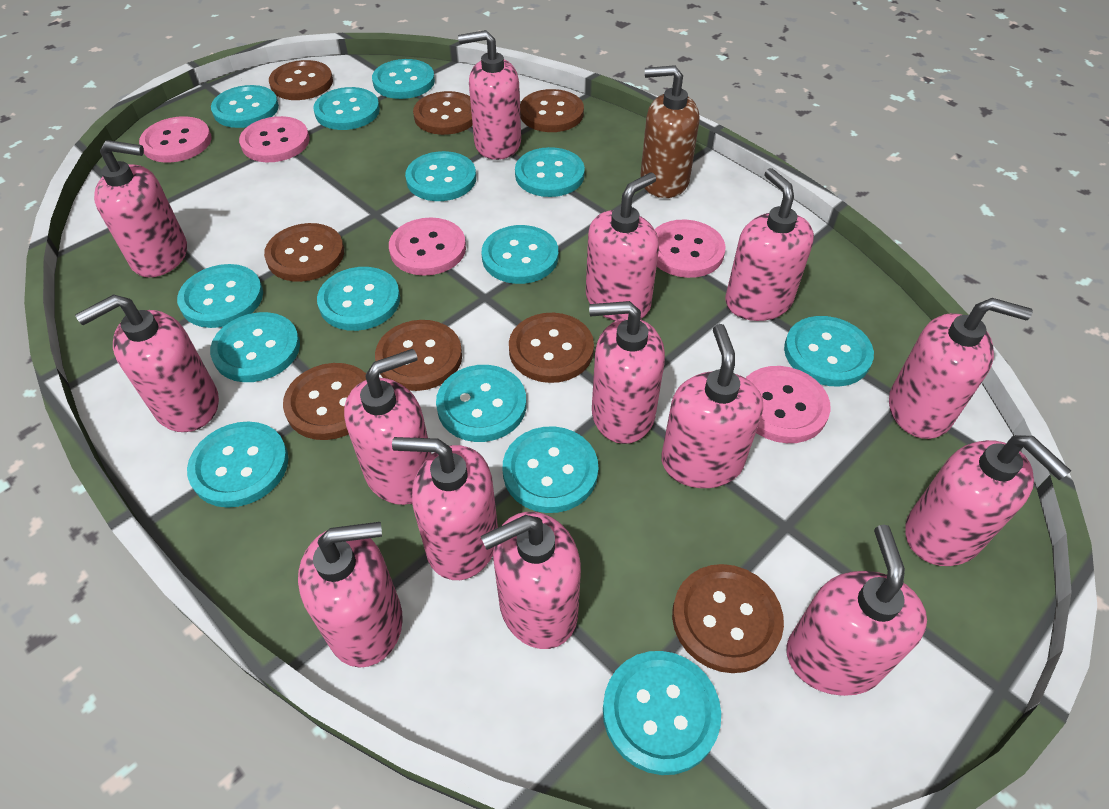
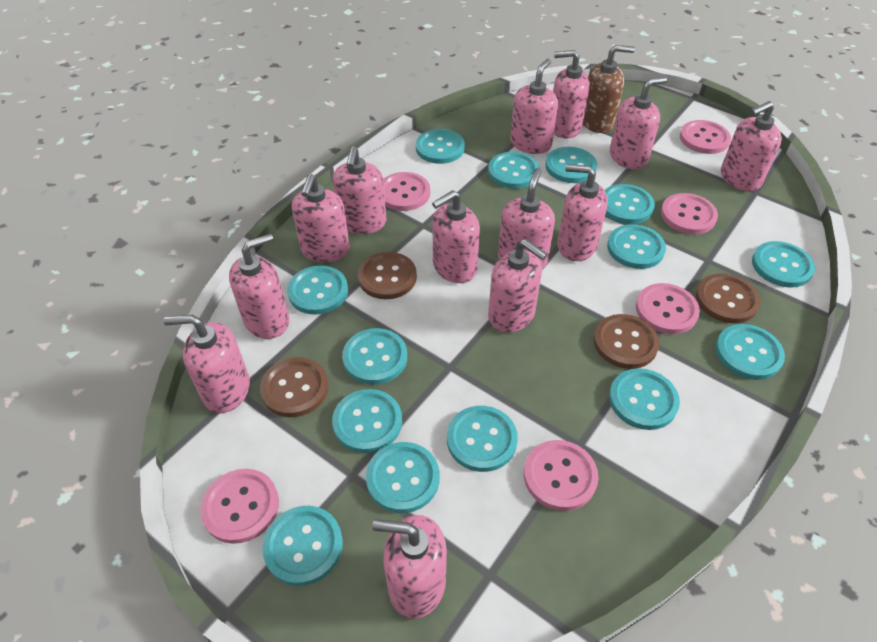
brown button: [264,223,344,282] [269,60,333,100] [283,363,366,440] [375,320,462,391] [413,91,473,135] [509,313,594,383] [520,89,584,132] [672,564,784,673] = 8 -> [260,357,329,417] [358,252,417,299] [593,314,659,369] [696,274,760,323] = 4
pink button: [139,116,211,163] [239,116,310,162] [389,217,466,276] [655,220,725,278] [746,366,831,443] = 5 -> [200,469,279,544] [383,172,430,211] [524,440,598,511] [636,283,700,334] [661,193,718,234] [680,120,731,154] = 6
pink soap dispenser: [75,294,219,432] [94,140,187,277] [298,522,403,668] [344,349,432,505] [392,437,498,580] [458,30,521,160] [481,512,581,649] [586,172,659,321] [589,301,665,444] [661,324,763,488] [725,168,814,321] [787,525,927,696] [889,298,1033,439] [905,435,1071,566] = 14 -> [164,315,250,413] [229,234,289,339] [292,174,350,263] [333,146,386,234] [372,515,447,619] [432,190,480,283] [488,239,547,333] [498,168,555,269] [510,59,558,154] [553,50,590,138] [557,164,608,261] [610,77,668,169] [721,101,782,191] = 13

